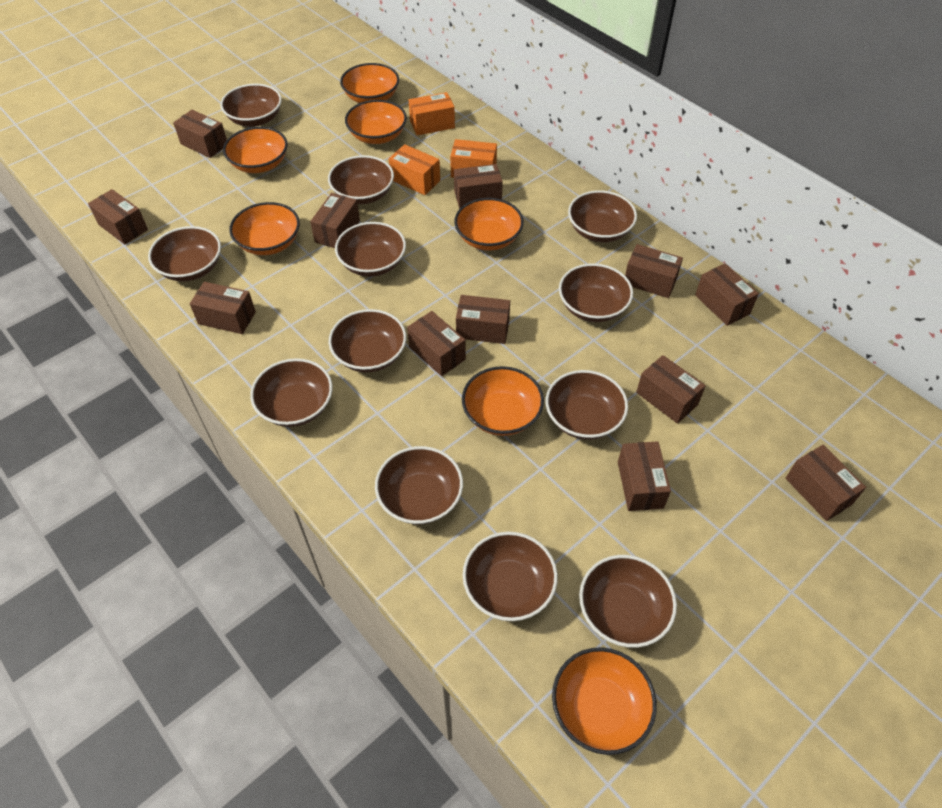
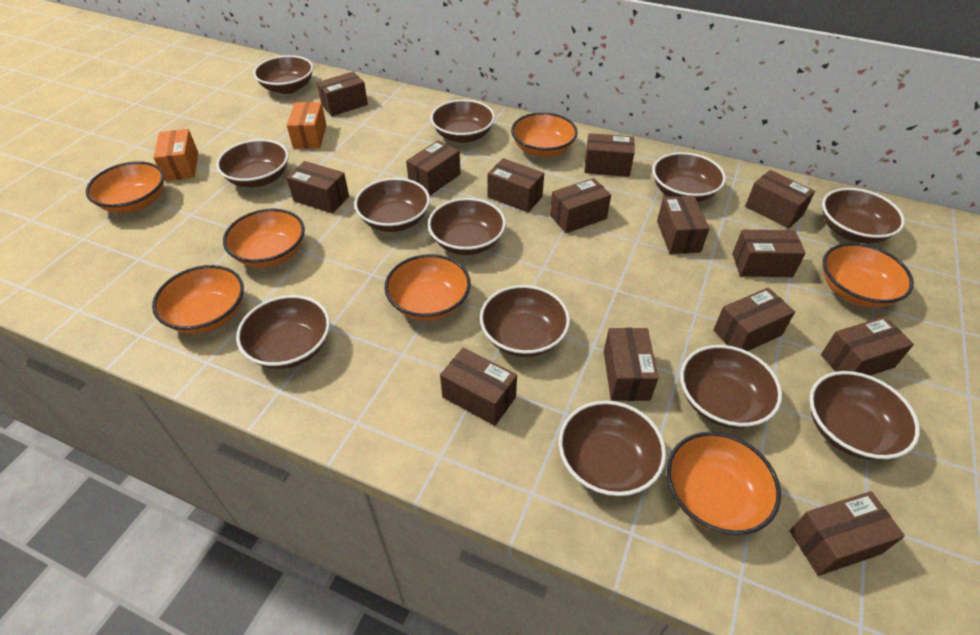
brown box: [88,189,148,245] [173,110,227,158] [190,282,256,334] [310,193,360,248] [407,311,466,376] [454,164,503,208] [456,295,510,344] [618,441,671,511] [625,244,683,298] [636,355,706,424] [695,263,759,326] [785,445,866,521] = 12 -> [286,161,349,214] [317,72,368,116] [406,140,461,195] [440,347,517,426] [488,158,544,213] [550,178,611,233] [584,133,635,177] [604,328,658,401] [657,196,710,254] [713,288,795,351] [732,230,806,277] [745,170,815,229] [790,491,905,576] [821,316,914,376] = 14
orange box: [389,144,440,195] [409,92,455,135] [450,139,497,178] = 3 -> [153,129,198,181] [287,102,327,149] = 2

